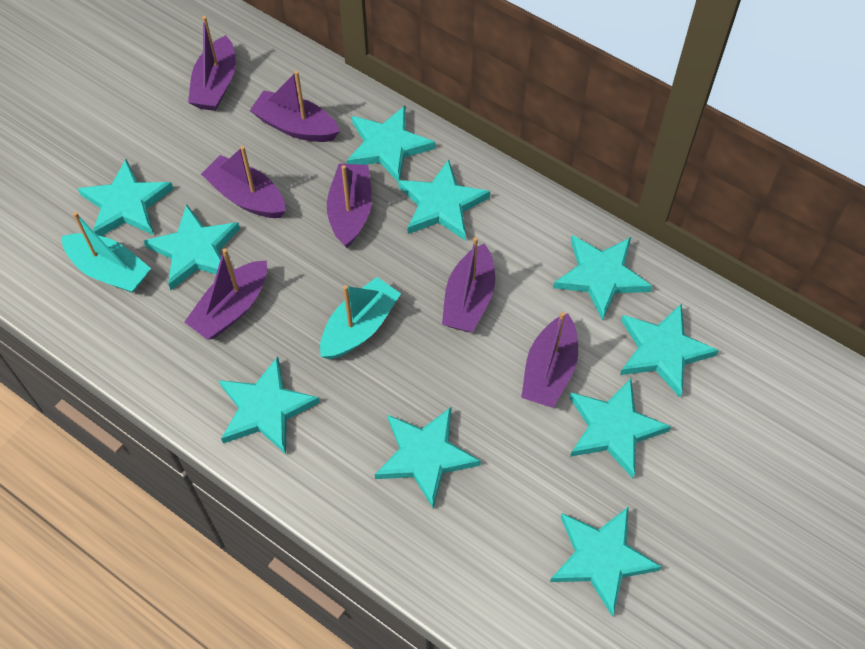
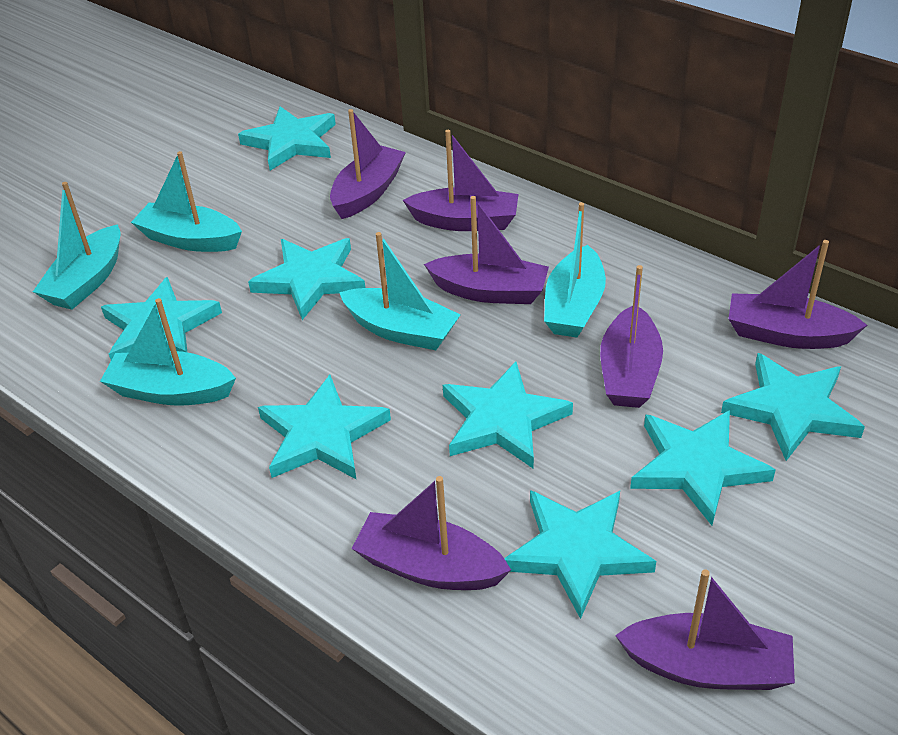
turquoise boat: [62,212,151,293] [320,277,401,360] = 2 -> [33,182,121,310] [100,298,236,406] [131,151,242,252] [339,232,461,350] [544,202,606,337] = 5
turquoise star: [78,159,173,236] [143,204,240,290] [219,356,320,454] [347,106,435,182] [375,407,481,508] [398,159,490,241] [550,506,662,616] [553,235,652,321] [570,378,671,478] [620,304,719,397] = 10 -> [101,277,222,360] [238,106,336,171] [248,238,365,320] [258,375,391,480] [443,362,573,469] [504,490,656,619] [630,410,776,526] [721,353,865,461] = 8

